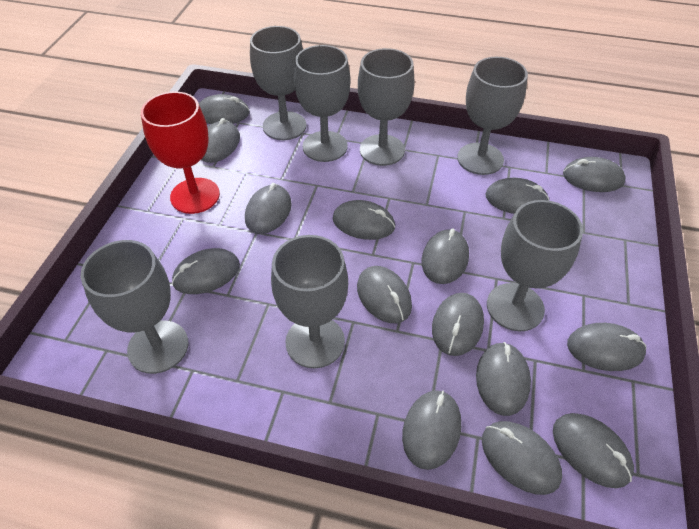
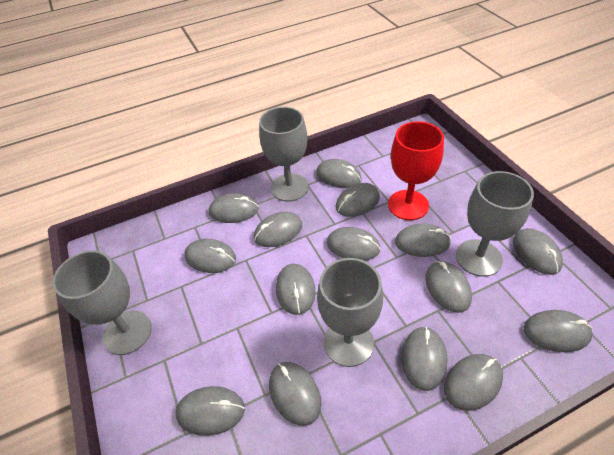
grey goblet: [81,240,189,374] [250,26,306,140] [271,235,348,368] [294,45,351,162] [358,48,415,166] [457,57,528,175] [487,200,583,331] = 7 -> [52,250,152,355] [259,107,309,202] [317,258,383,367] [456,171,534,277] = 4

